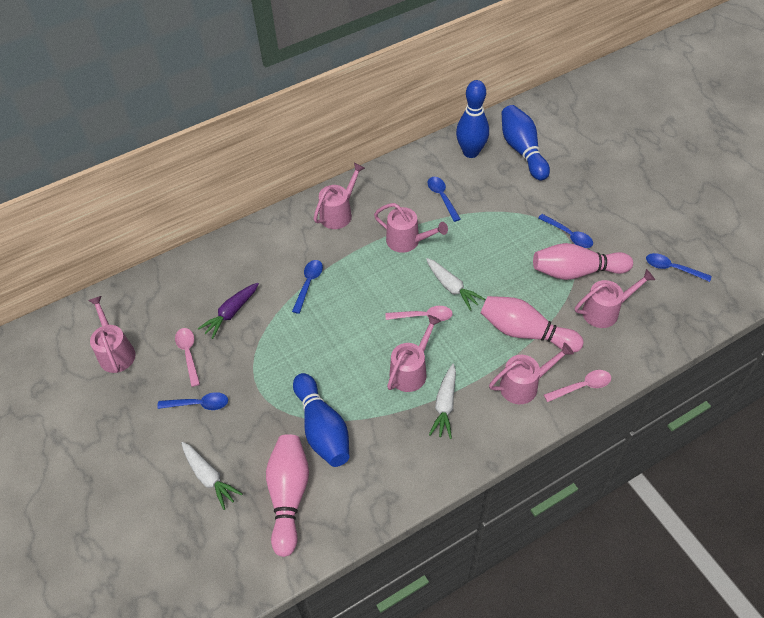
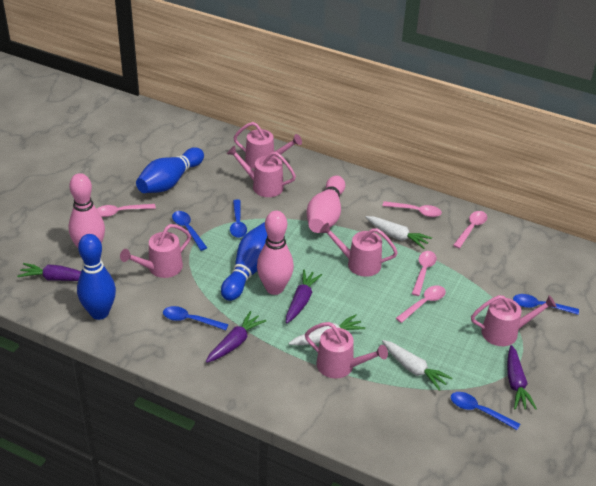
pink spoon: [175,328,200,387] [386,306,453,321] [544,370,611,402] = 3 -> [97,204,156,217] [382,201,442,217] [396,285,446,323] [412,251,437,296] [453,211,487,248] = 5
purple carrot: [198,283,259,339] = 1 -> [17,263,81,281] [206,311,266,363] [286,270,322,323] [507,345,537,410] = 4

